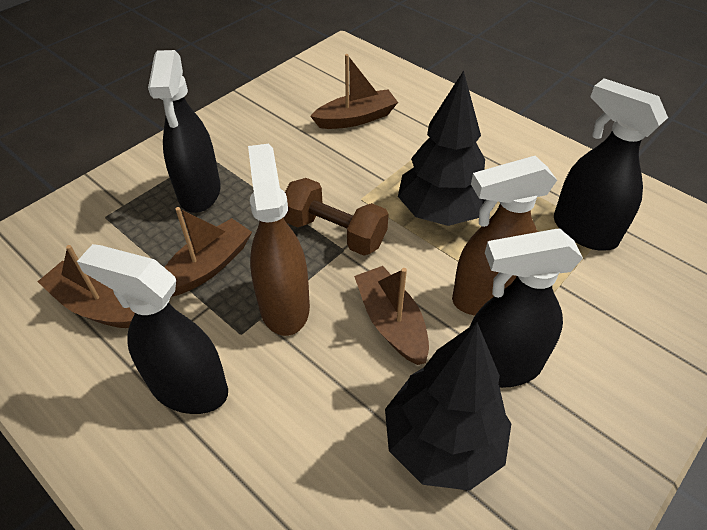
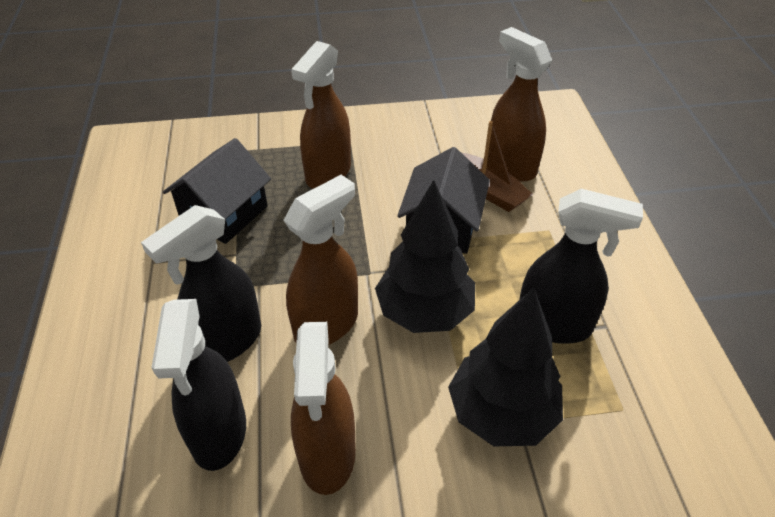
black house: none = 0 -> [163,138,271,244] [397,147,490,254] = 2
black spray bottle: [77,244,228,414] [148,50,221,213] [470,229,583,388] [554,78,668,250] = 4 -> [141,205,261,362] [151,299,246,471] [519,189,643,344] = 3
brown boat: [38,245,135,328] [164,207,252,297] [310,54,398,129] [354,266,429,365] = 4 -> [462,121,533,212] = 1
brown dumbbell: [283,178,388,256] = 1 -> none = 0
brown spray bottle: [248,144,310,336] [452,156,557,316] = 2 -> [283,175,358,345] [291,41,351,189] [291,322,356,495] [491,27,552,182] = 4

